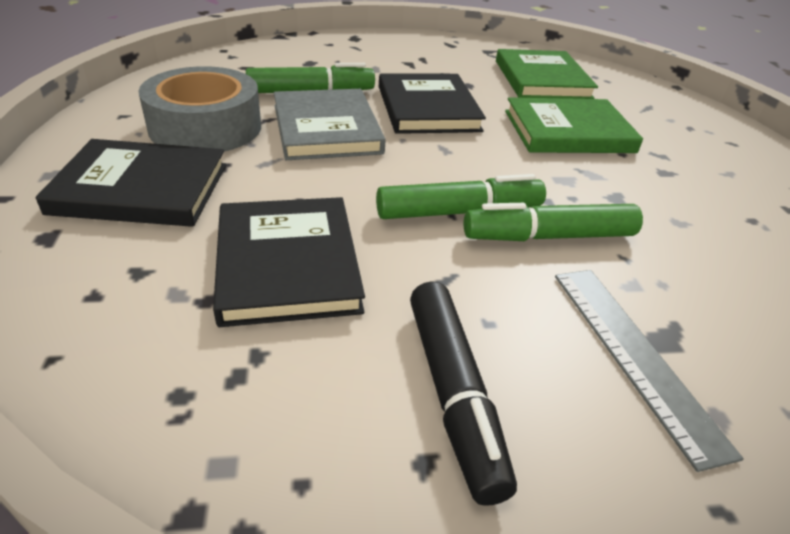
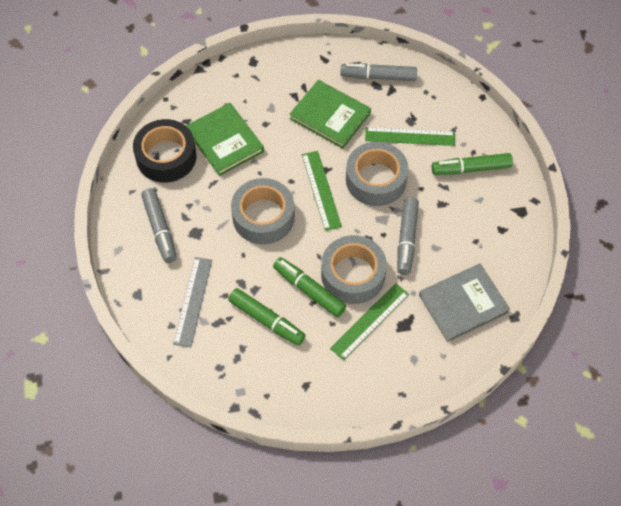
black book: [36,139,226,227] [213,197,365,327] [379,73,486,134] = 3 -> none = 0
black marker: [410,281,517,506] = 1 -> none = 0
black tape: none = 0 -> [133,119,197,183] = 1
green ruler: none = 0 -> [302,151,342,231] [330,283,409,360] [365,127,455,146] = 3
grey marker: none = 0 -> [141,188,177,263] [340,63,417,81] [397,197,419,275] = 3
grey tape: [139,66,261,151] = 1 -> [231,178,295,244] [321,235,387,304] [346,142,409,206] = 3

